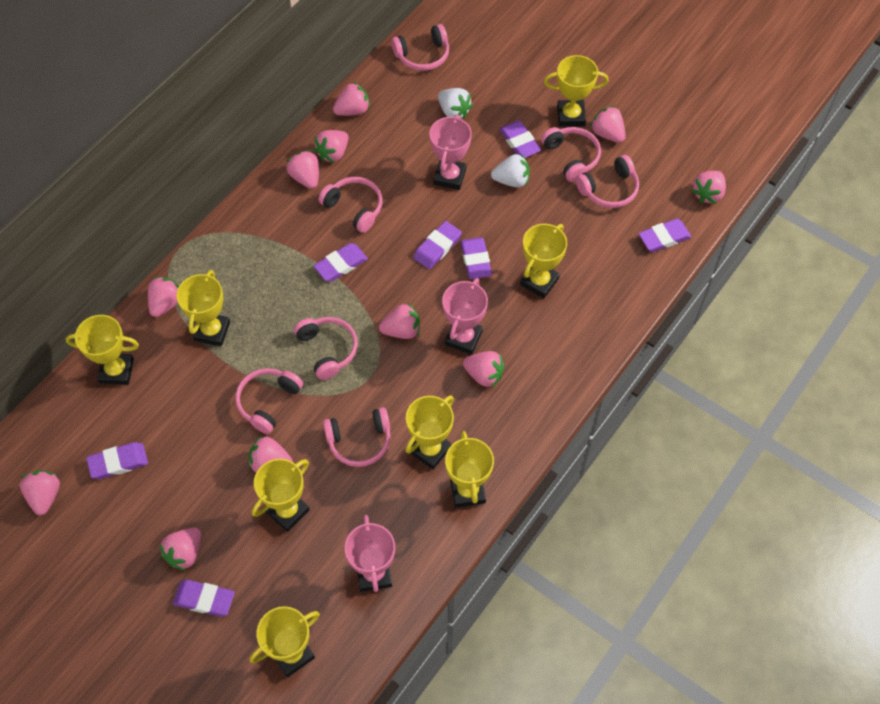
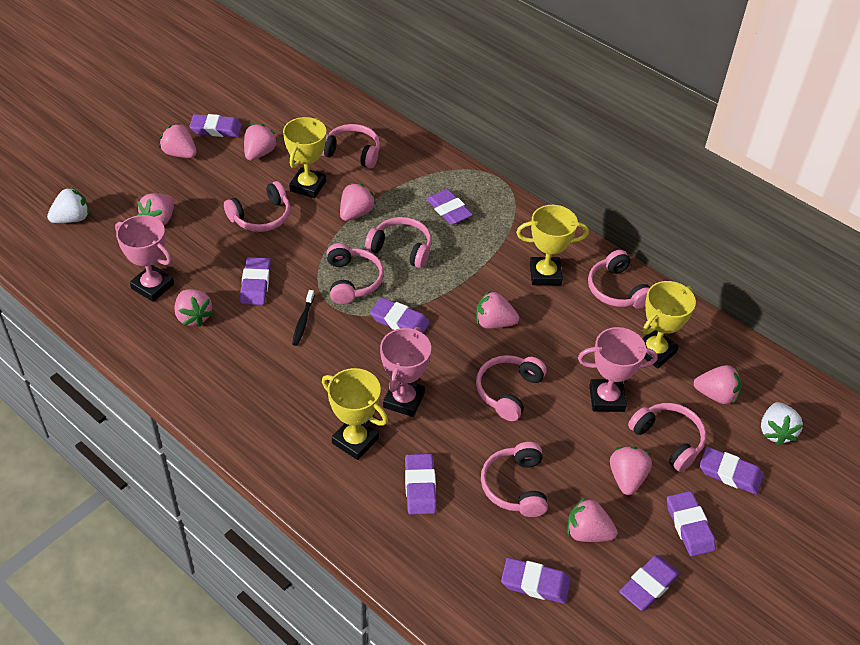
black toothbrush: none = 0 -> [292,290,315,346] = 1
pink headphones: [235,368,303,434] [294,317,358,380] [318,177,383,233] [323,407,391,467] [391,24,449,71] [541,127,601,182] [576,155,639,208] = 7 -> [224,181,290,232] [321,124,380,168] [326,243,384,304] [365,217,432,268] [476,355,547,421] [481,442,548,517] [588,250,650,309] [628,403,706,472] = 8
pink strawberry: [20,470,60,515] [148,276,179,317] [160,528,201,571] [249,435,293,472] [287,150,319,189] [314,130,348,163] [333,82,370,116] [379,303,420,339] [463,351,504,388] [590,106,626,143] [691,171,726,204] = 11 -> [137,193,174,225] [159,123,197,158] [174,289,213,327] [244,124,277,161] [340,183,376,221] [476,290,519,329] [567,497,617,542] [610,446,652,495] [694,365,741,404] = 9
purple eraser: [86,442,148,479] [173,580,235,617] [313,243,368,282] [413,221,462,269] [460,237,492,279] [499,121,541,158] [638,219,691,252] = 7 -> [189,114,242,137] [240,257,271,305] [370,297,430,333] [405,454,436,515] [426,189,473,225] [501,558,571,604] [619,555,680,611] [667,491,716,557] [700,447,764,495] = 9
yellow trophy: [66,315,139,385] [177,270,230,346] [250,606,320,677] [252,459,310,532] [405,395,454,469] [445,431,494,508] [520,224,567,298] [544,55,609,127] = 8 -> [283,117,326,198] [322,368,388,460] [516,205,589,285] [642,281,696,368] = 4

